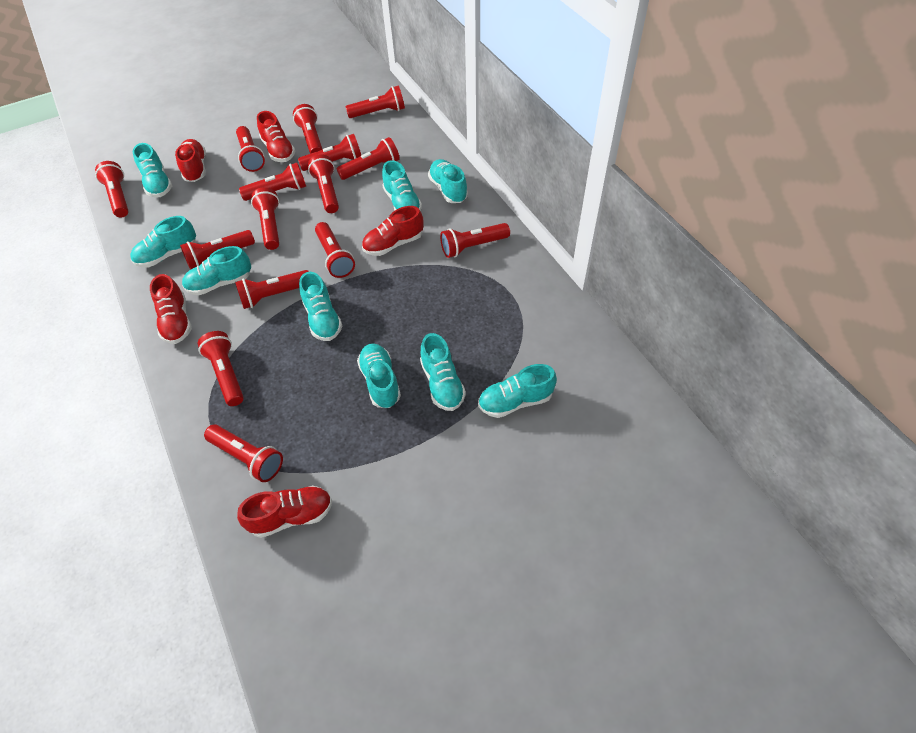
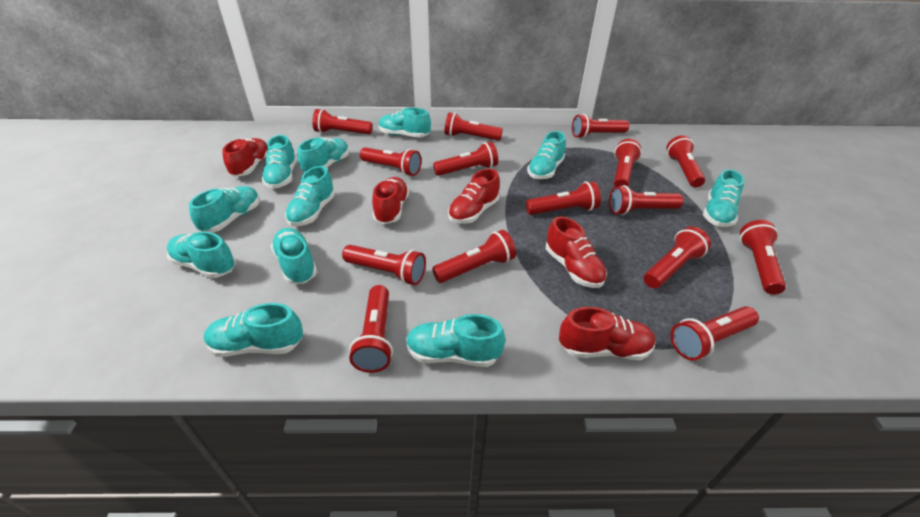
turquoise shoe: [130,216,196,267] [133,143,172,198] [182,246,251,295] [299,272,342,341] [357,343,401,408] [382,160,422,211] [420,333,466,411] [428,159,468,203] [478,364,557,418] = 9 -> [167,232,236,278] [189,186,260,232] [204,303,303,357] [262,135,297,189] [271,228,317,284] [285,166,335,226] [297,137,349,173] [379,108,431,138] [406,314,505,367] [527,131,566,179] [703,169,745,227] = 11

